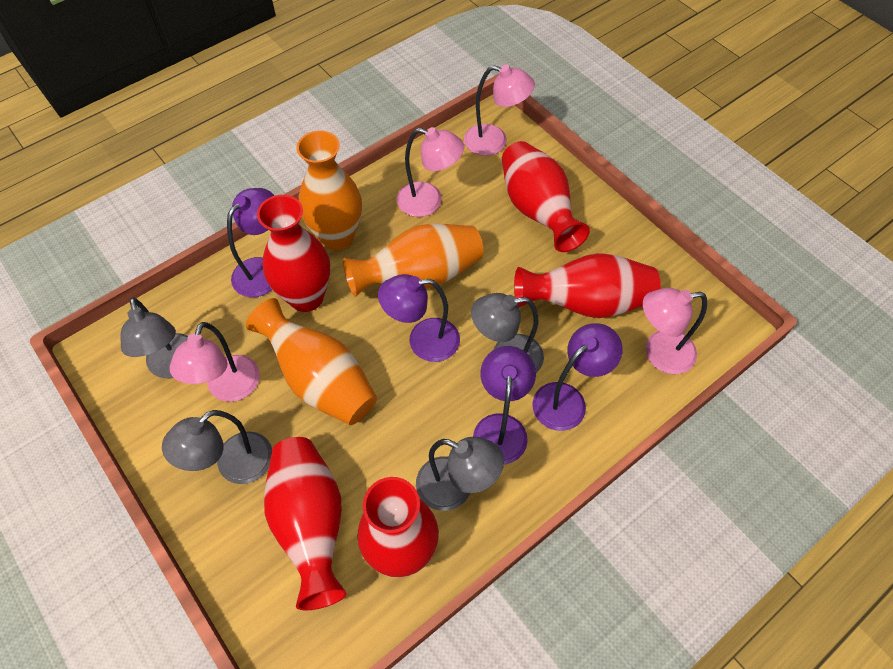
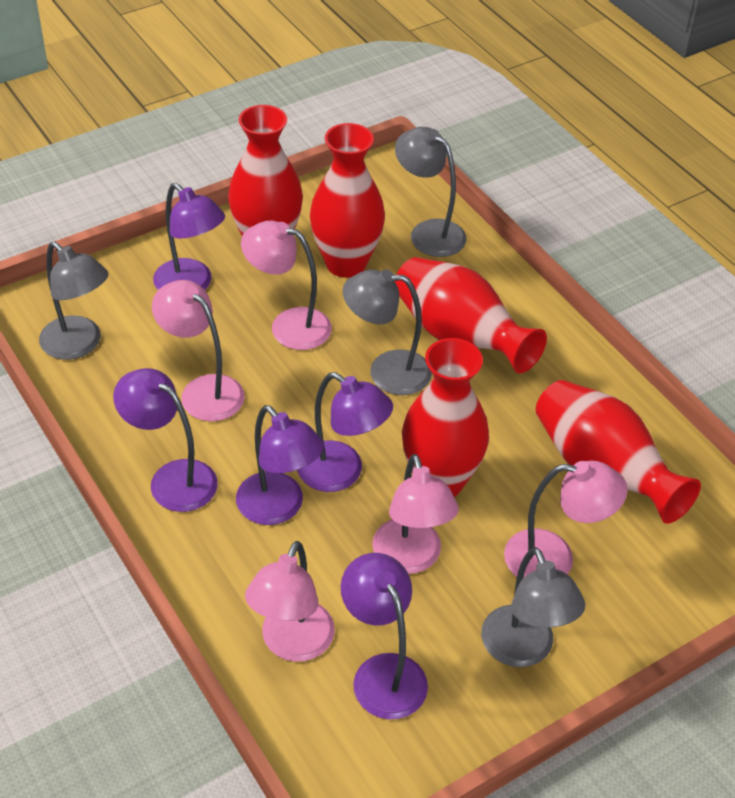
orange vase: [246,298,377,425] [296,130,362,250] [343,224,483,297] = 3 -> none = 0
pink lamp: [169,322,260,402] [397,127,464,217] [464,65,535,156] [643,288,707,374] = 4 -> [152,280,245,421] [241,221,332,350] [245,541,335,662] [372,454,459,574] [504,461,628,577] = 5
purple lamp: [227,188,274,297] [378,274,460,362] [473,346,536,464] [532,323,623,431] = 4 -> [113,368,218,512] [153,183,225,290] [236,405,324,525] [297,372,393,492] [341,553,428,719] = 5

